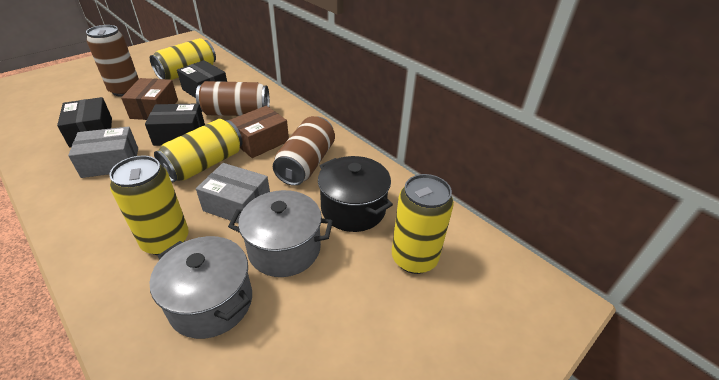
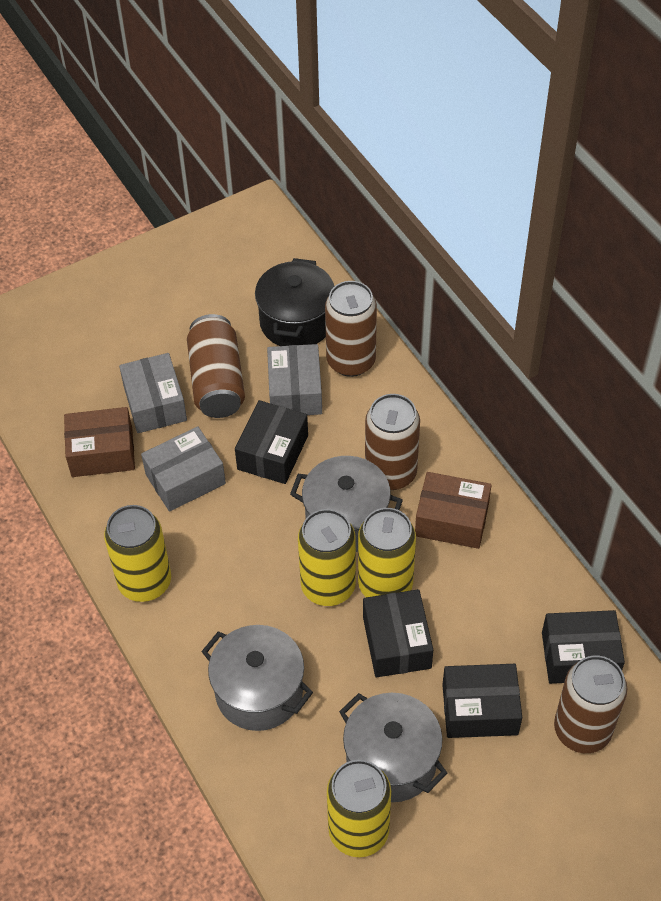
black box: [57,97,112,148] [145,103,205,146] [177,60,227,98] = 3 -> [235,400,308,484] [363,589,433,677] [442,664,522,738] [542,610,625,684] = 4
brown can: [86,25,139,97] [196,81,270,116] [273,116,335,186] = 3 -> [187,314,245,418] [325,281,377,377] [365,394,420,490] [554,655,627,753] = 4
grey box: [68,127,138,178] [196,163,270,223] = 2 -> [119,353,187,433] [141,426,226,512] [267,344,322,415] = 3
grey pot: [150,236,252,339] [228,190,333,277] = 2 -> [201,625,313,731] [290,456,403,552] [339,693,448,802] = 3

